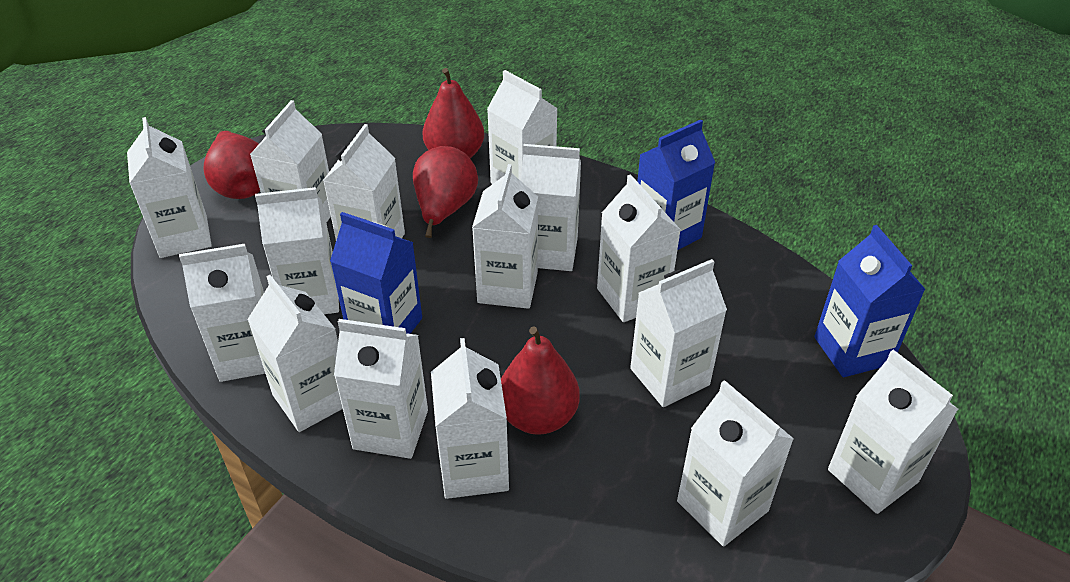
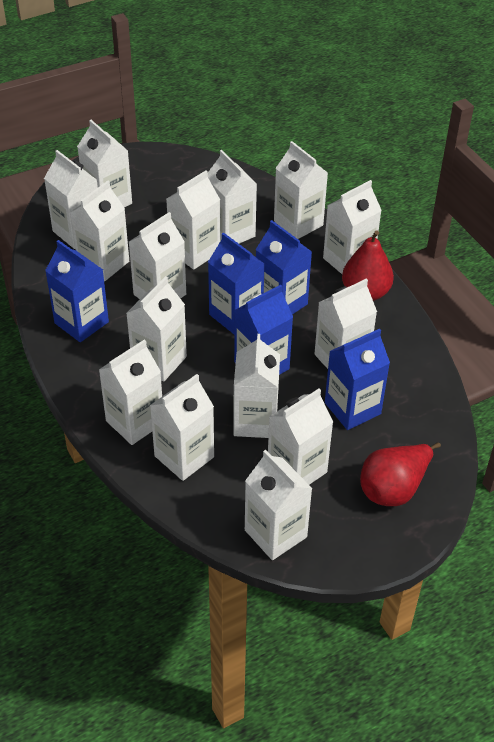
blue carton: [330,212,422,334] [637,120,715,250] [814,225,926,377] = 3 -> [45,240,109,342] [208,232,265,335] [234,285,293,375] [256,220,312,315] [325,329,390,430] = 5
red pear: [203,130,260,199] [413,146,478,238] [422,68,484,158] [501,327,580,435] = 4 -> [342,231,394,301] [360,442,441,506] = 2

